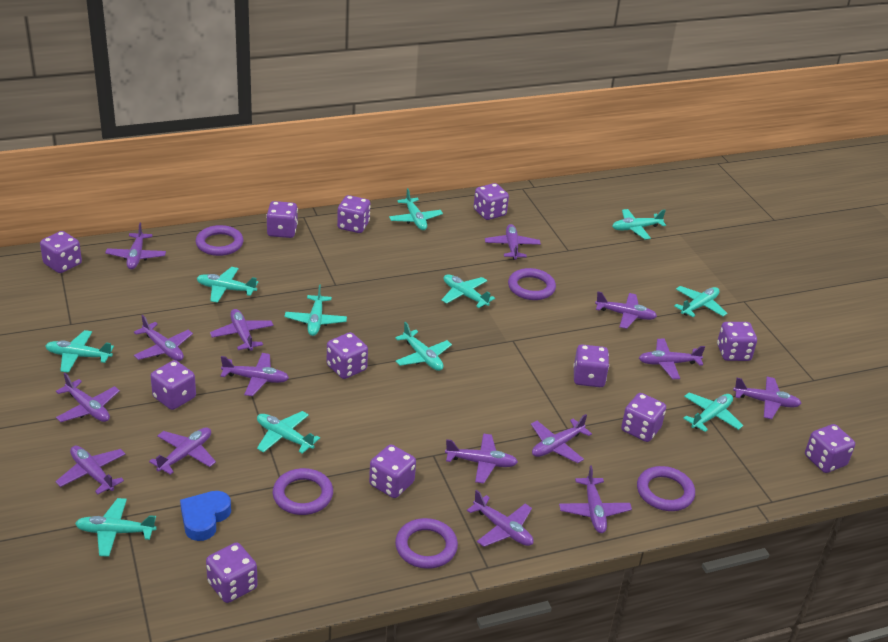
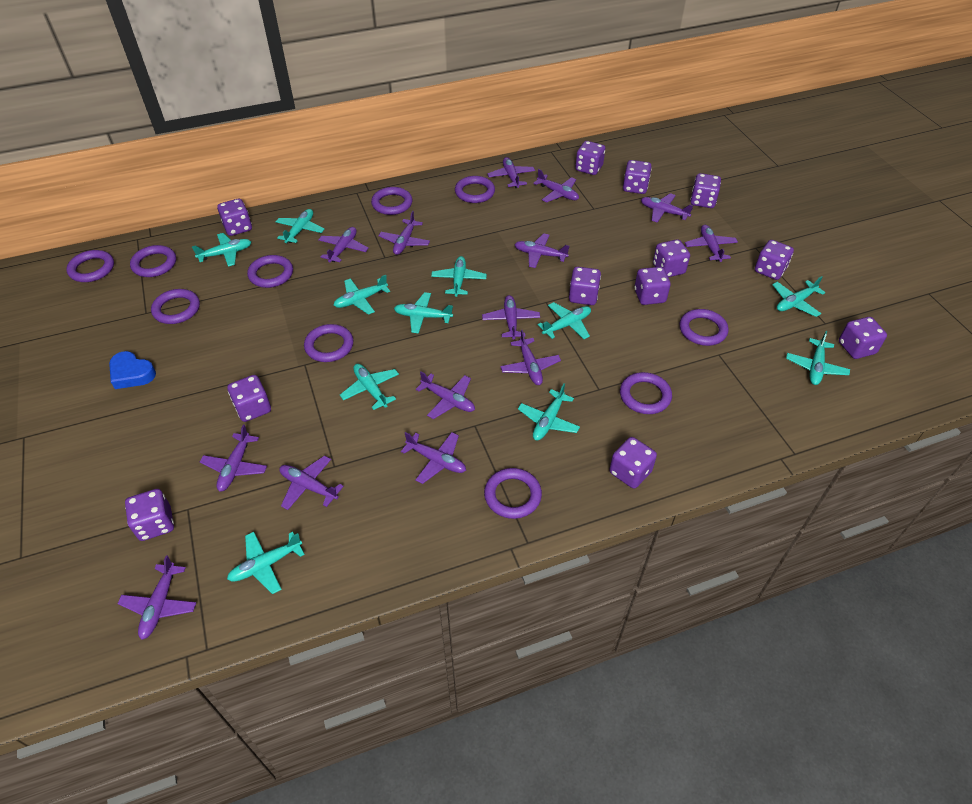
purple plane: [55,446,126,494] [56,373,120,422] [105,223,166,269] [134,315,193,361] [149,427,216,475] [210,309,274,351] [220,353,289,396] [445,433,518,484] [467,490,533,547] [485,224,541,260] [531,414,592,463] [559,466,632,533] [595,292,657,329] [639,339,705,379] [733,377,802,419] = 15 -> [118,555,196,640] [200,425,267,492] [279,455,344,510] [318,227,368,262] [379,211,430,255] [401,432,466,484] [416,371,475,419] [482,295,540,340] [487,157,535,188] [500,330,561,385] [514,233,569,268] [533,169,579,202] [641,193,693,223] [685,225,738,262] = 14
purple ring: [196,225,243,256] [273,468,333,515] [395,518,458,569] [508,268,556,300] [637,466,695,511] = 5 -> [66,250,114,282] [130,245,176,277] [151,289,200,324] [247,255,293,288] [304,324,353,362] [371,187,412,215] [455,176,495,203] [484,468,542,519] [620,372,672,414] [679,309,729,346] = 10

